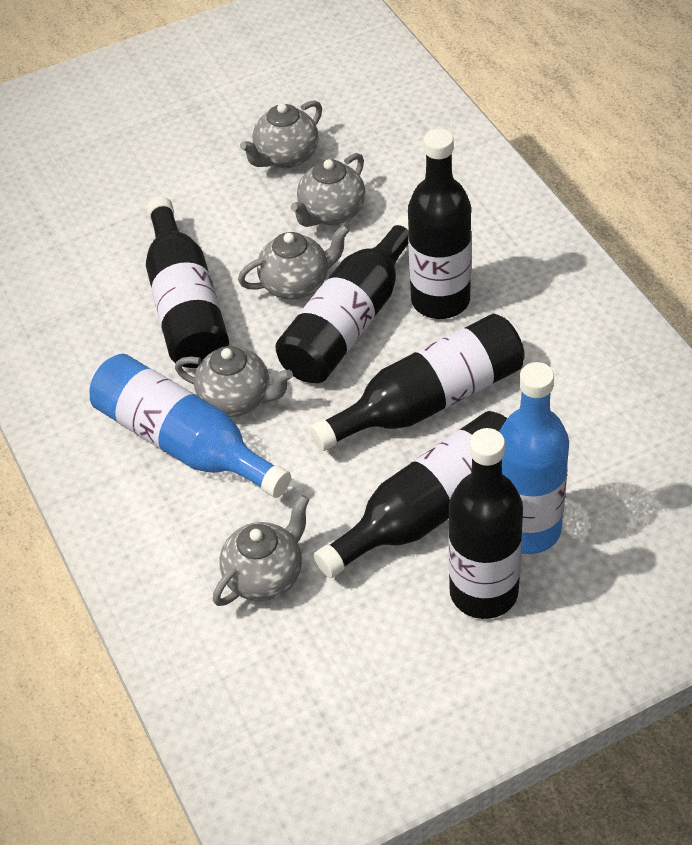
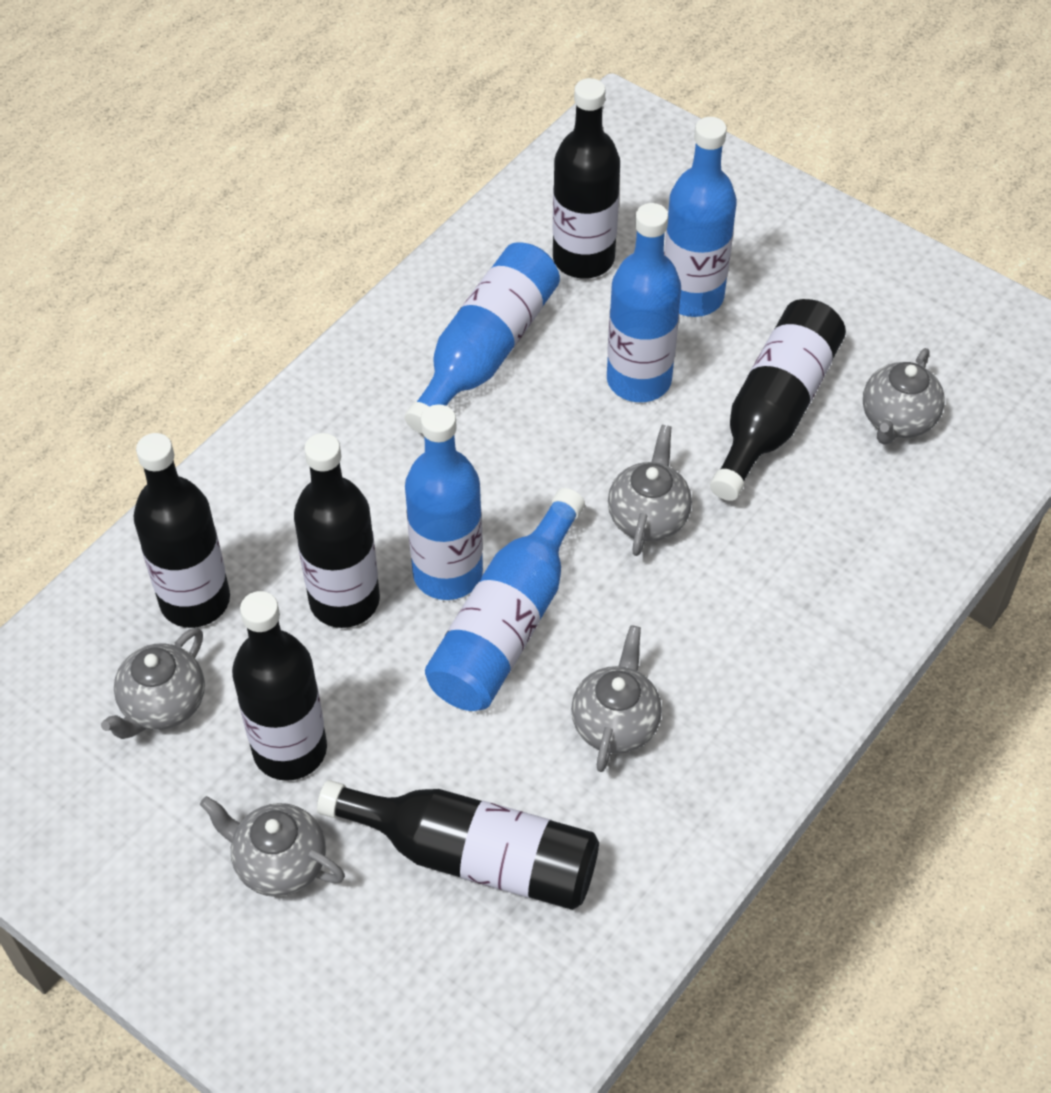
blue bottle: [90,354,291,498] [499,362,569,554] = 2 -> [404,242,560,434] [405,404,483,600] [425,488,585,711] [607,203,681,402] [664,117,737,317] = 5

